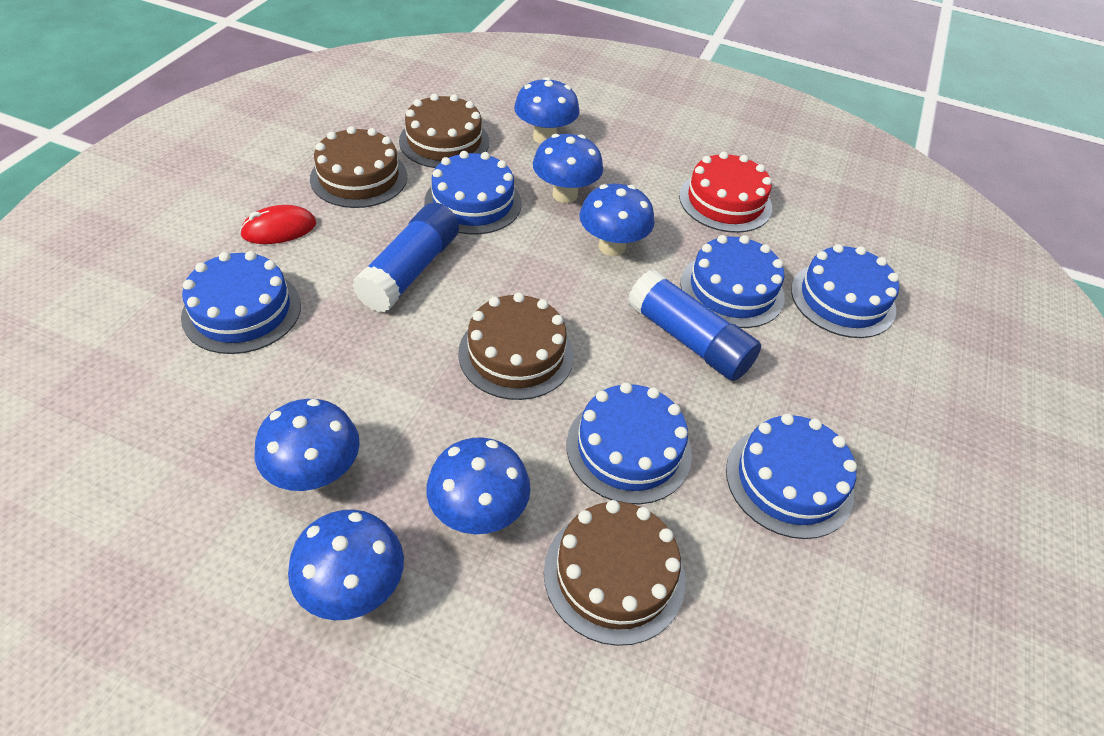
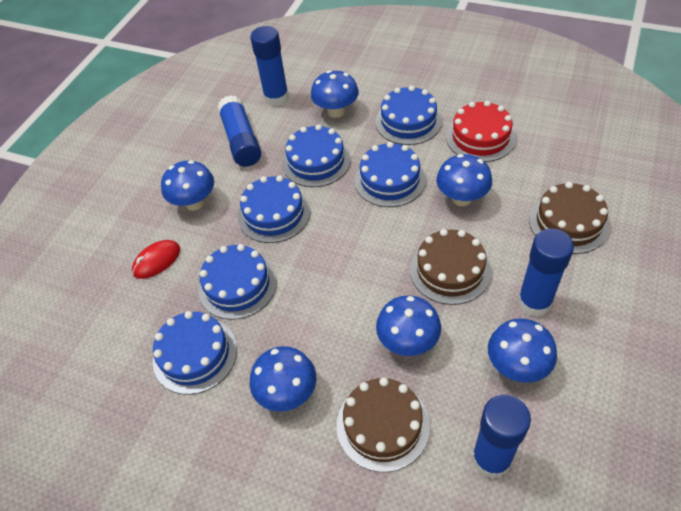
blue glue stick: [352,202,459,312] [628,269,761,381] = 2 -> [217,95,261,167] [250,26,289,107] [472,395,531,479] [518,228,574,317] = 4
brown cake: [310,126,407,208] [399,94,489,168] [458,293,574,400] [544,500,685,646] = 4 -> [337,377,430,472] [410,229,491,305] [529,182,610,254] = 3

